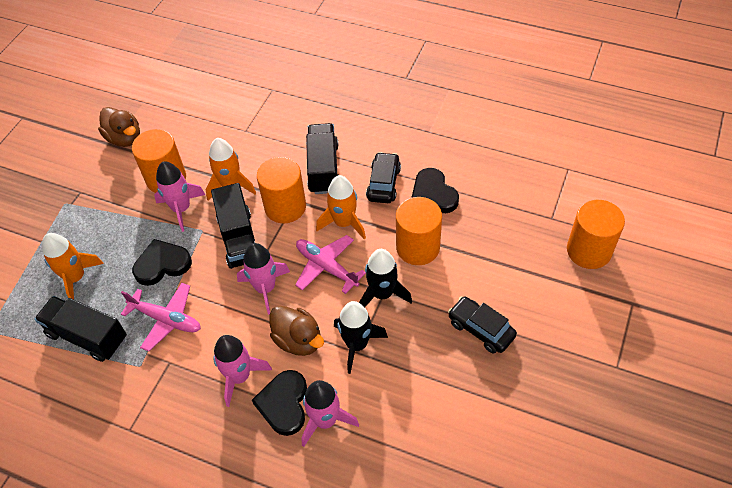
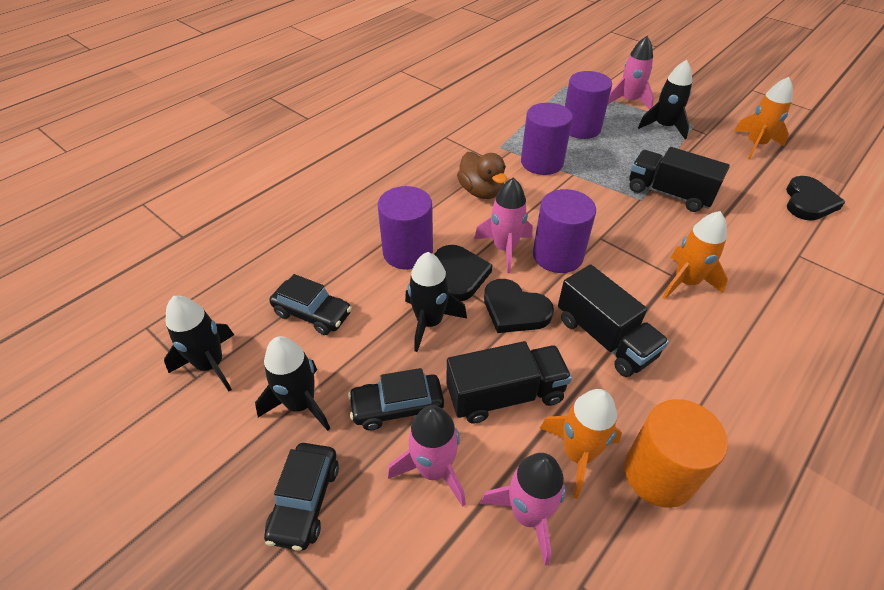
black car: [366,152,401,203] [448,296,517,354] = 2 -> [264,443,339,551] [269,274,352,335] [348,368,444,430] = 3
black rocket: [334,301,388,374] [359,249,412,307] = 2 -> [164,296,234,391] [255,336,330,431] [405,252,467,352] [638,60,692,140] = 4
brown duck: [98,107,140,147] [269,306,324,356] = 2 -> [457,152,507,199] = 1
orange cylinder: [132,129,186,193] [257,157,306,223] [396,197,442,265] [567,200,625,269] = 4 -> [624,399,728,508] = 1
pink plane: [121,283,201,351] [295,235,366,294] = 2 -> none = 0
purple cylinder: none = 0 -> [378,186,433,270] [521,103,573,175] [533,189,596,273] [565,71,612,139] = 4

